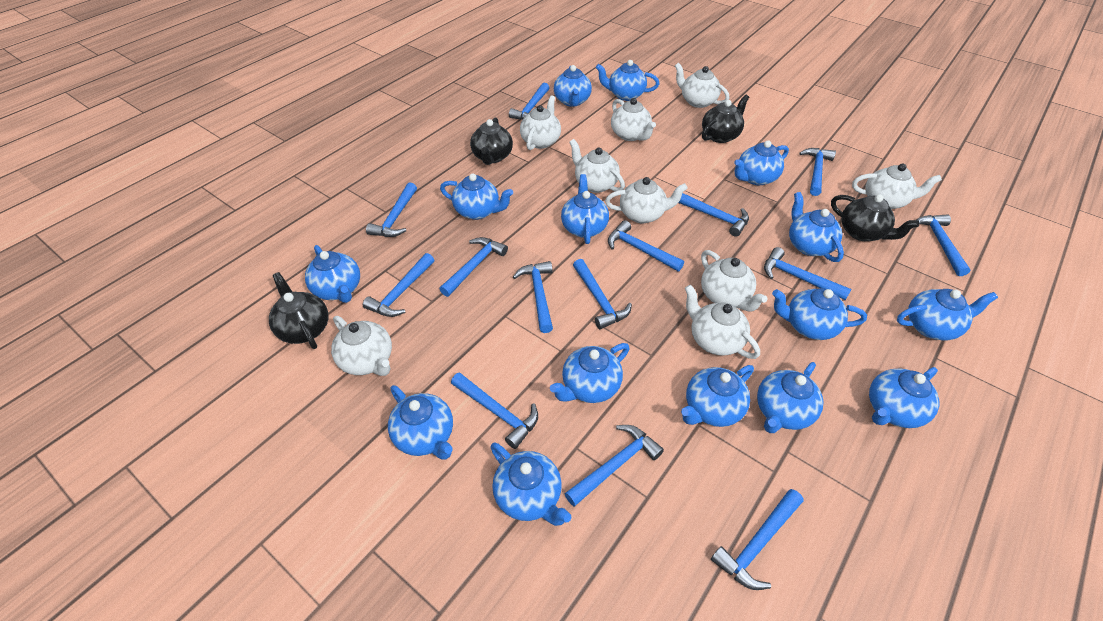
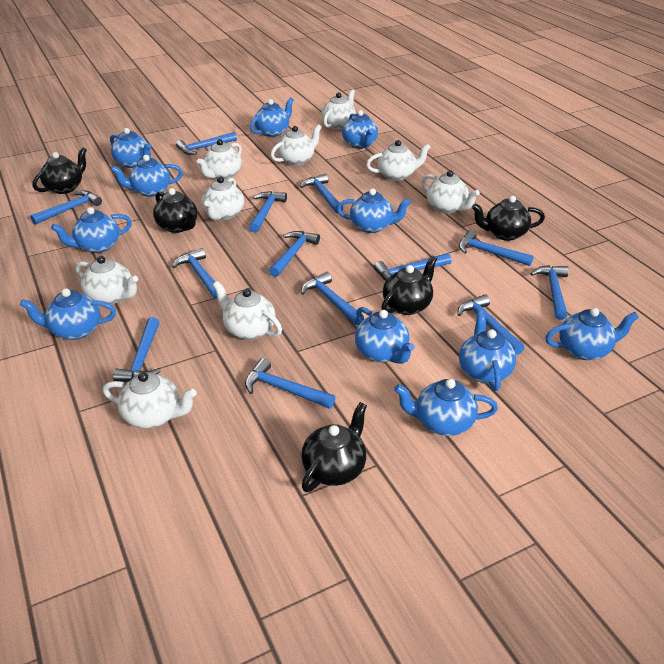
black teapot: [269,272,328,349] [470,117,513,165] [702,95,749,143] [831,194,919,241] = 4 -> [32,147,87,194] [153,188,197,233] [301,402,367,492] [381,256,437,315] [472,196,545,241] = 5
blue hammer: [363,253,434,317] [366,182,417,237] [439,237,508,297] [451,372,538,449] [509,83,549,120] [513,261,553,333] [564,425,664,506] [573,259,632,329] [608,220,684,271] [678,193,749,237] [711,489,804,590] [764,247,852,300] [799,148,836,196] [916,215,971,276] = 14 -> [30,190,102,225] [113,317,161,382] [172,248,217,299] [176,132,237,155] [245,358,335,409] [249,191,287,233] [269,231,320,277] [300,174,343,213] [301,272,364,325] [374,253,452,281] [457,294,524,355] [459,230,534,266] [530,265,569,320] = 13
blue teapot: [305,245,360,303] [388,385,453,460] [440,173,513,220] [490,442,572,526] [550,343,630,403] [554,65,592,107] [561,174,609,244] [596,60,659,101] [681,365,754,427] [734,140,789,185] [757,362,823,433] [772,288,867,340] [789,192,844,262] [869,367,939,428] [897,289,998,341] = 15 -> [20,288,116,340] [51,207,132,253] [110,128,151,168] [111,155,183,197] [250,97,294,137] [336,188,411,233] [342,110,378,149] [355,307,414,364] [394,379,498,436] [459,310,516,391] [545,308,639,360] = 11

